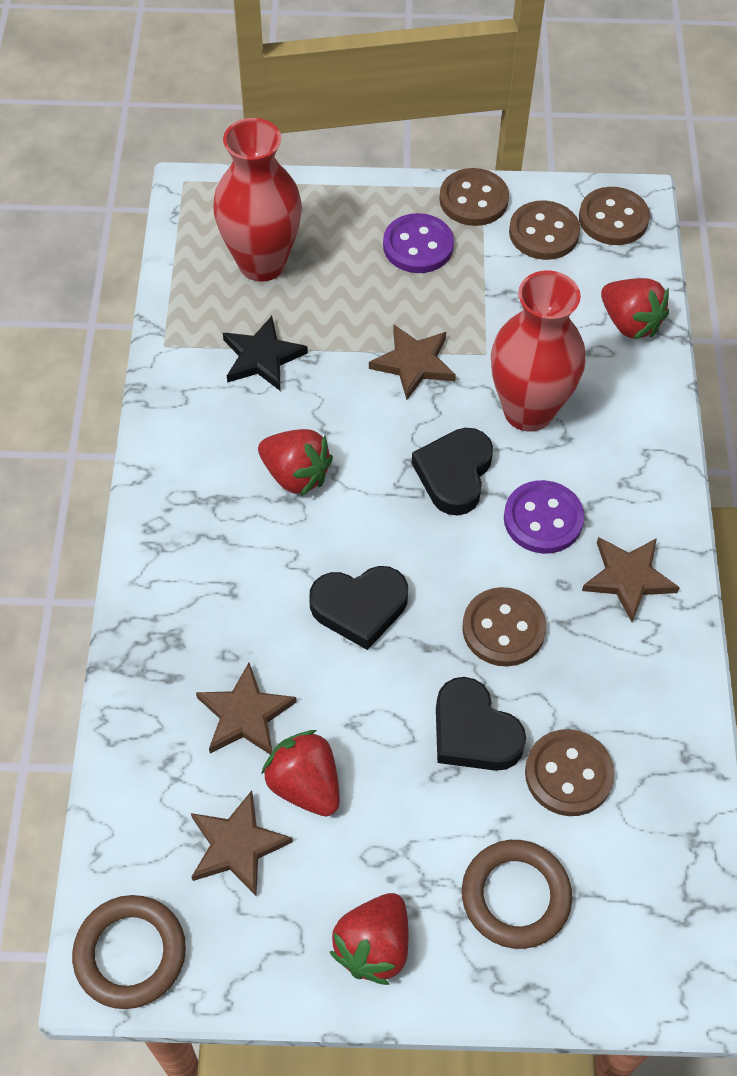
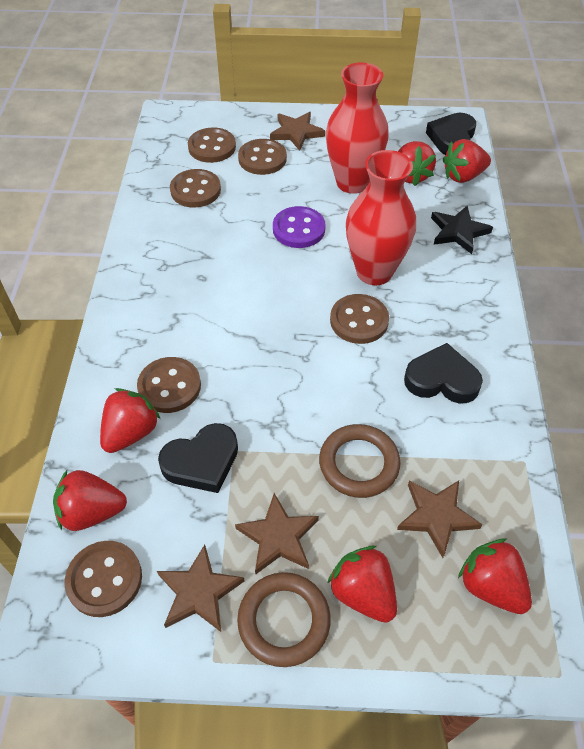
brown button: [439,168,509,226] [462,587,546,666] [509,201,580,260] [525,729,614,816] [579,187,650,245] = 5 -> [65,541,142,617] [137,357,201,413] [170,169,221,208] [188,127,236,163] [238,139,287,175] [330,294,389,344] = 6
purple button: [383,213,454,273] [504,480,584,554] = 2 -> [273,206,326,248] = 1
red strawberry: [258,429,333,496] [261,730,340,817] [330,893,408,985] [601,278,669,340] = 4 -> [53,470,127,531] [100,388,160,453] [327,546,397,623] [398,141,436,186] [443,139,491,183] [458,538,532,614] = 6

